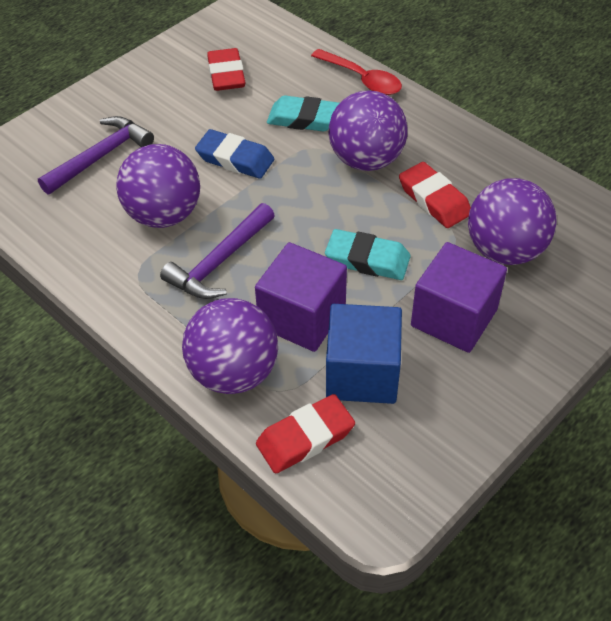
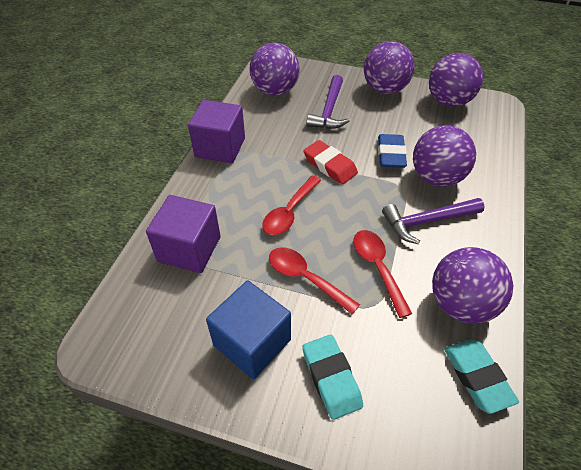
purple ball: [116,144,200,228] [182,298,278,394] [329,91,408,171] [468,178,557,265] = 4 -> [250,43,300,95] [364,41,415,94] [413,125,476,187] [429,53,483,107] [432,247,513,323] = 5
red eraser: [207,48,246,91] [256,394,355,474] [399,162,471,228] = 3 -> [303,140,358,185] = 1
red spoon: [311,49,402,95] = 1 -> [262,176,321,235] [269,247,360,314] [353,230,412,318] = 3

